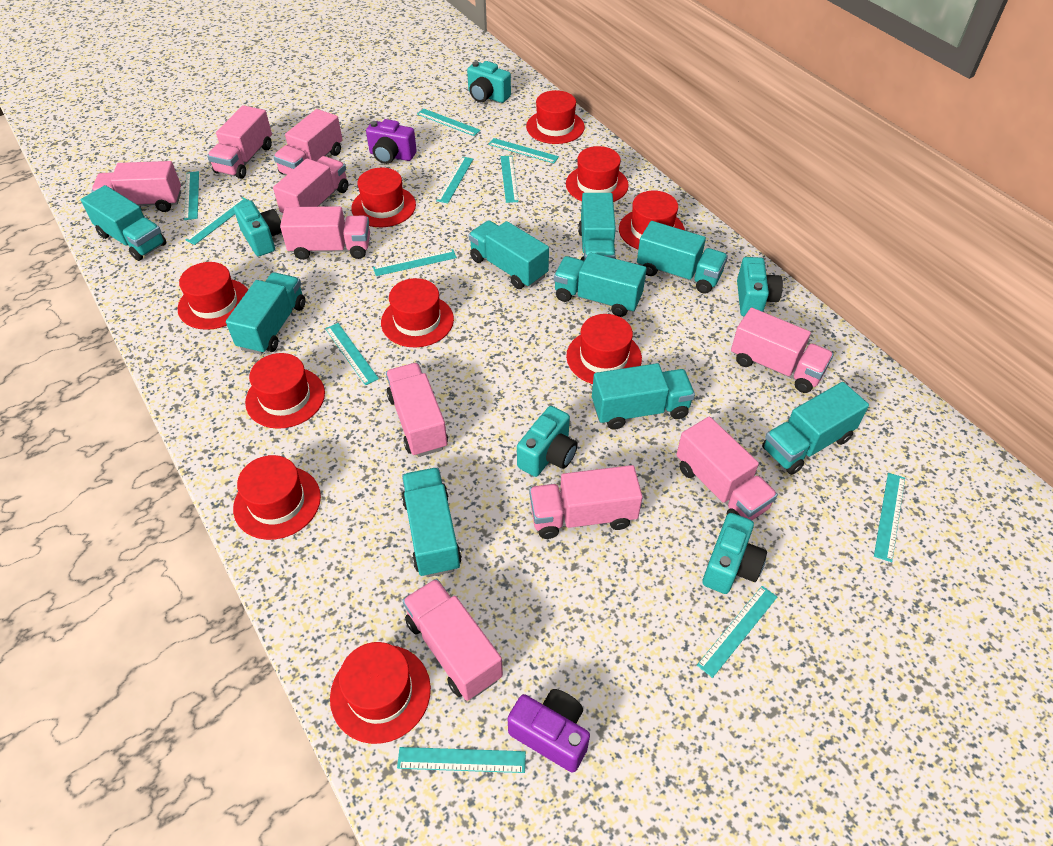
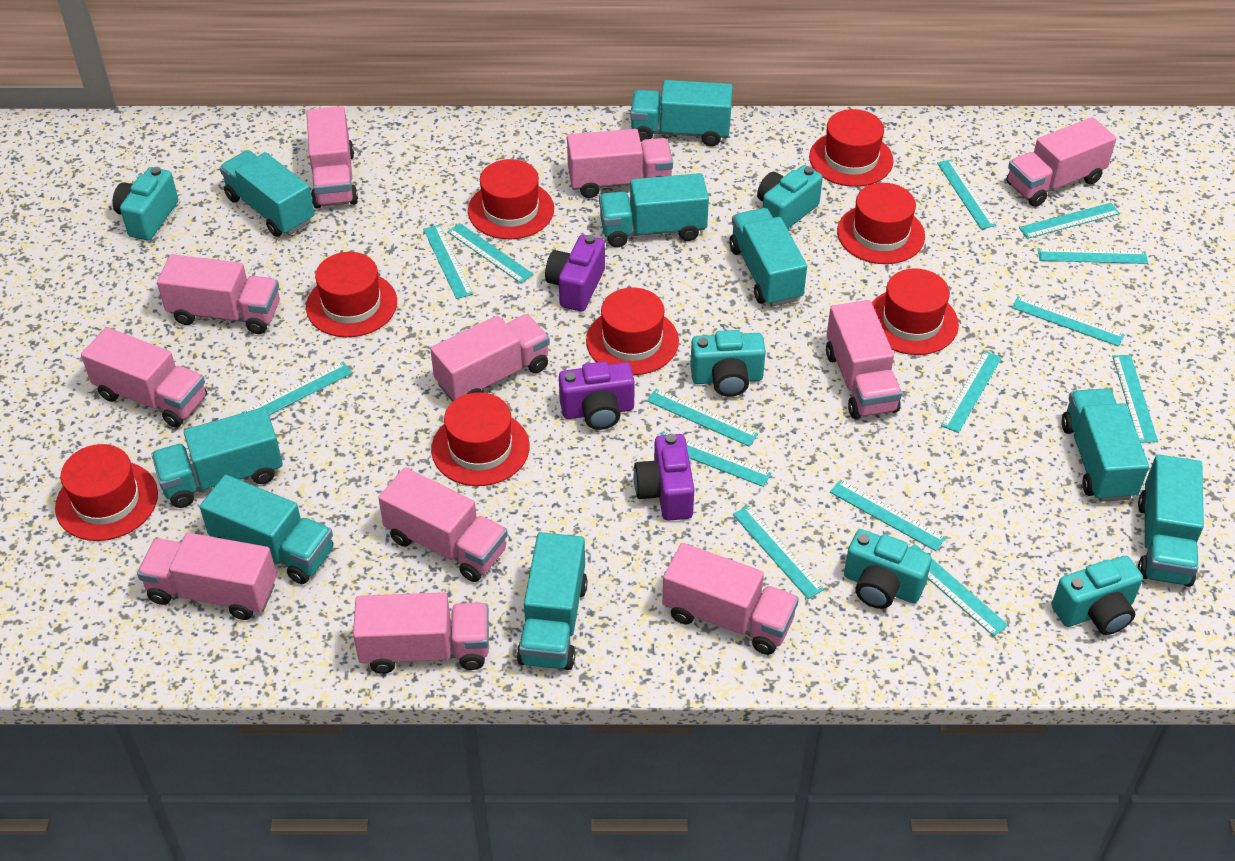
pink truck: [92,161,181,212] [207,105,272,179] [273,109,343,175] [273,156,349,213] [280,206,370,260] [386,363,448,457] [402,578,503,701] [529,465,643,539] [676,416,778,520] [731,308,834,393] = 10 -> [81,327,207,427] [137,533,277,620] [157,254,280,334] [306,106,358,209] [353,592,489,674] [378,467,508,582] [430,314,550,402] [567,129,673,198] [662,543,799,655] [826,300,902,419] [1006,117,1116,207] = 11
purple camera: [366,119,417,164] [508,689,590,773] = 2 -> [545,235,605,312] [559,361,635,430] [634,434,694,521] = 3
red hat: [178,262,248,330] [233,455,321,540] [245,353,325,429] [330,642,431,744] [351,168,416,227] [381,278,454,347] [526,90,585,144] [566,146,629,202] [566,314,642,384] [619,191,685,249] = 10 -> [55,444,158,541] [306,252,397,337] [431,392,530,486] [468,159,554,239] [586,287,679,375] [809,109,894,187] [837,183,925,264] [872,268,959,355] = 8
turquoise ruler: [184,171,199,220] [186,197,249,245] [325,323,379,385] [373,249,457,276] [397,747,526,773] [417,109,481,136] [436,157,473,203] [488,138,559,163] [500,156,519,203] [697,586,777,678] [874,473,905,562] = 11 -> [242,362,353,415] [423,225,473,299] [447,223,534,283] [647,389,758,447] [661,431,772,487] [733,505,824,599] [830,480,946,551] [911,544,1008,636] [937,159,997,229] [941,351,1002,433] [1012,296,1125,347] [1019,203,1120,239] [1038,248,1148,264] [1112,355,1158,443] = 14

